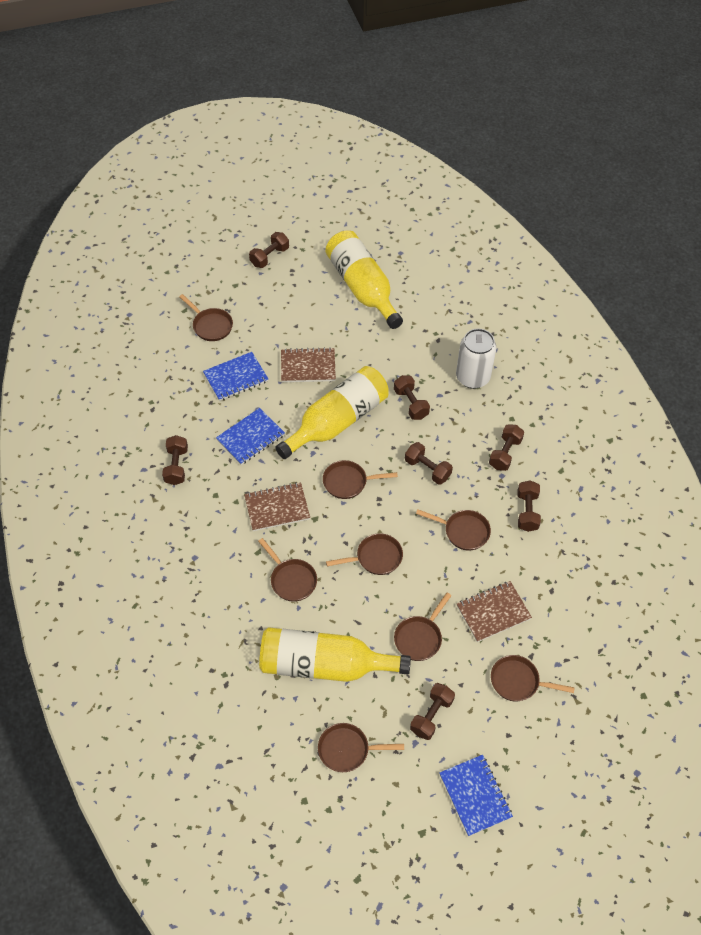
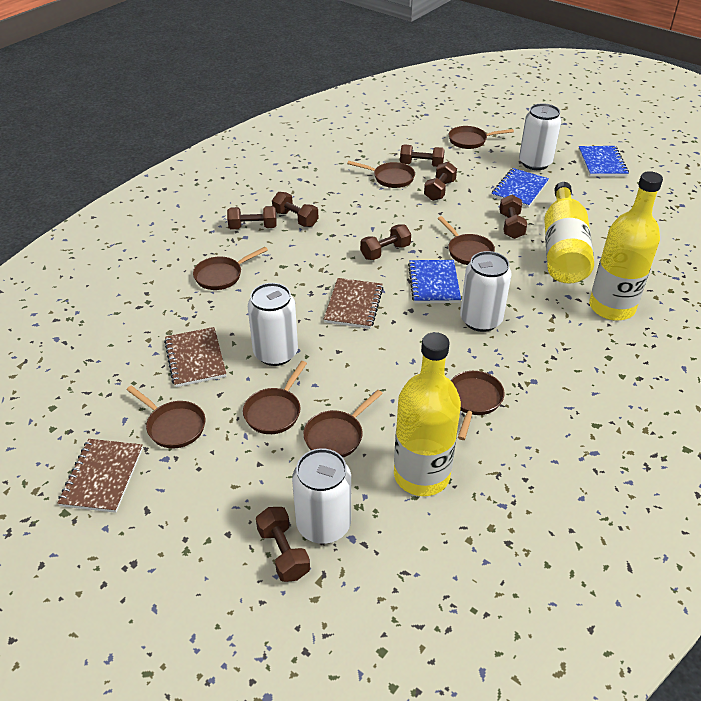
white can: [456,328,496,389] = 1 -> [248,283,298,366] [292,448,351,544] [460,251,511,332] [519,103,561,170] = 4

